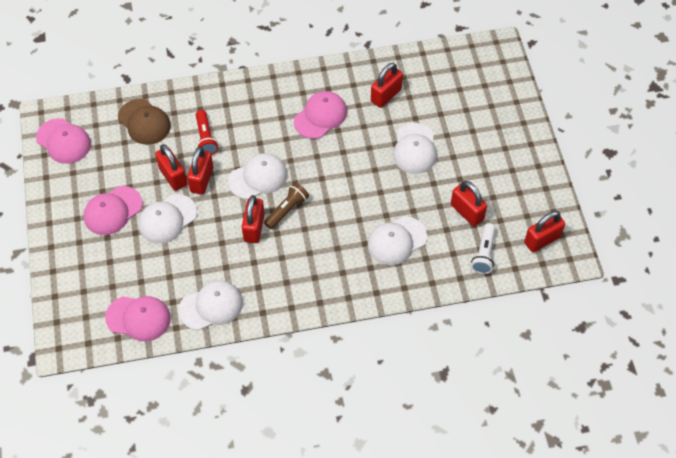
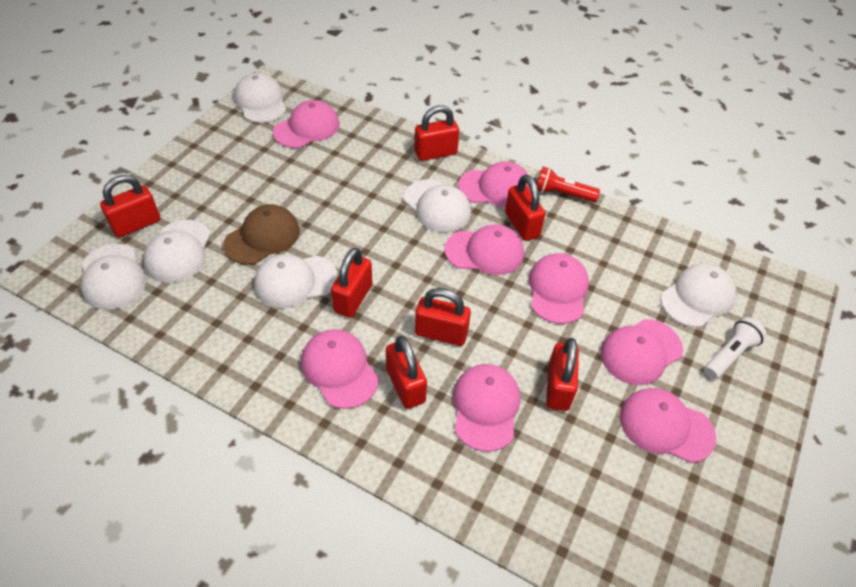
brown flashlight: [264,183,309,229] = 1 -> none = 0
pink cap: [36,118,91,164] [84,186,143,235] [105,296,171,341] [294,91,347,139] = 4 -> [273,100,339,148] [301,329,379,409] [445,224,524,275] [453,364,520,452] [458,161,531,207] [529,253,589,324] [601,319,683,385] [620,388,716,463] = 8
red padlock: [155,144,187,191] [187,147,213,195] [242,195,265,243] [371,63,403,108] [451,181,487,226] [524,211,565,252] = 6 -> [100,175,160,237] [331,248,372,318] [386,336,427,409] [415,106,459,161] [415,288,471,346] [505,175,545,241] [546,338,579,411] = 7
white cap: [139,194,197,244] [179,280,243,330] [228,153,287,200] [368,216,427,265] [393,123,437,174] = 5 -> [81,244,146,310] [143,220,211,283] [234,73,286,123] [254,254,338,308] [404,179,471,232] [660,264,736,327] = 6

